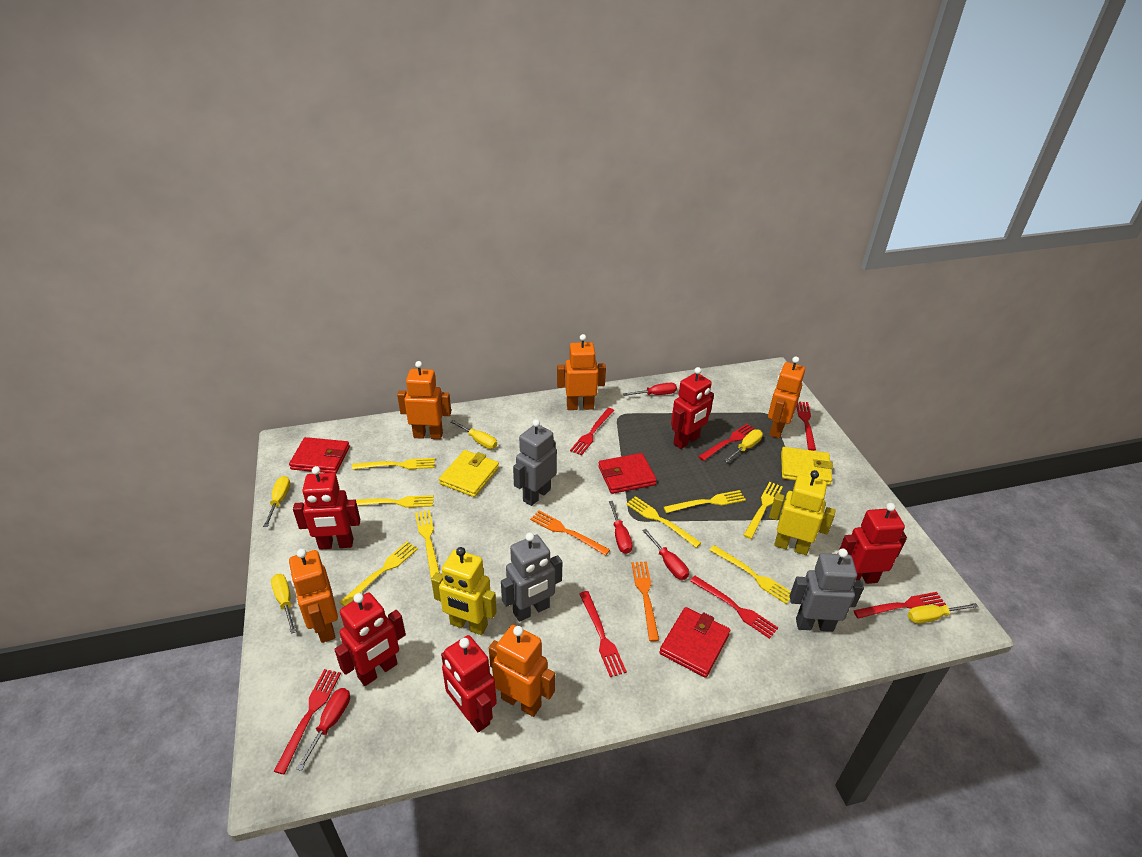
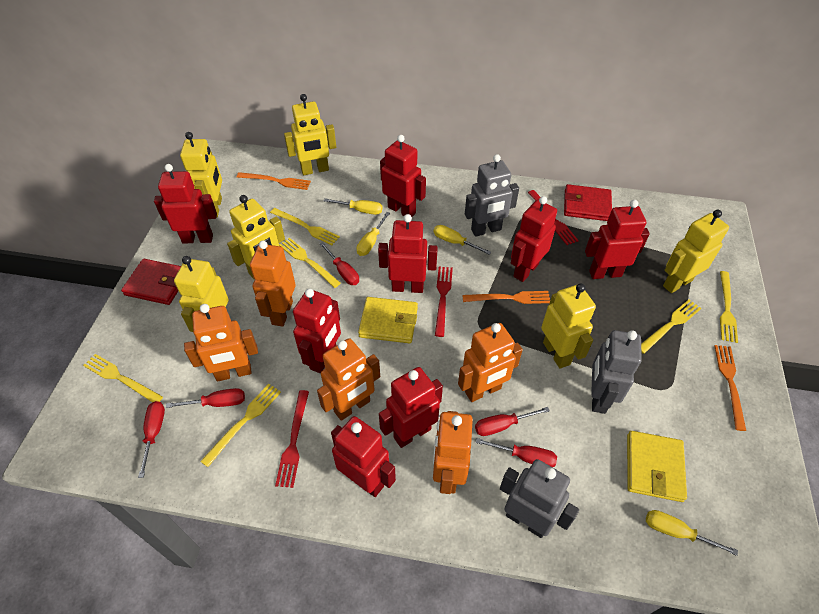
orange fork: [530,511,610,556] [632,561,659,642] = 2 -> [237,172,311,190] [462,291,550,304] [714,345,746,431] = 3
red fork: [273,669,341,774] [570,408,614,456] [579,591,627,677] [690,576,778,639] [698,424,755,461] [797,402,816,451] [853,592,946,619] = 7 -> [275,390,309,488] [435,267,453,337] [528,190,579,245] = 3
red robot: [293,466,360,550] [334,592,406,686] [441,635,497,733] [671,367,714,449] [839,503,907,584] = 5 -> [154,164,217,244] [293,289,341,373] [331,416,396,497] [378,214,438,293] [379,367,443,448] [380,135,426,217] [511,196,557,282] [585,200,650,279] = 8
red screwdriver: [296,688,350,771] [609,501,632,554] [623,383,677,396] [642,529,689,580] = 4 -> [138,401,165,478] [166,388,245,408] [320,242,359,285] [475,407,550,436] [476,438,557,467] = 5
red wallet: [289,437,350,474] [598,453,657,494] [659,607,730,678] = 3 -> [121,259,181,305] [564,184,612,221] = 2
yellow fork: [340,542,418,606] [352,458,435,470] [356,495,434,508] [415,510,440,579] [626,496,701,548] [664,490,746,513] [709,545,791,604] [744,482,783,539] = 8 -> [83,354,163,402] [200,384,281,467] [270,208,340,245] [279,238,341,288] [641,300,701,354] [720,271,738,343] = 6
yellow robot: [431,547,497,635] [769,470,836,555] = 2 -> [174,256,229,332] [180,132,222,217] [227,195,285,280] [284,94,336,175] [541,283,596,369] [663,210,729,293] = 6
yellow screwdriver: [263,476,290,527] [271,574,296,634] [450,420,497,449] [724,429,763,462] [907,603,978,624] = 5 -> [324,198,382,215] [357,212,390,256] [434,225,491,255] [646,510,738,556] = 4

